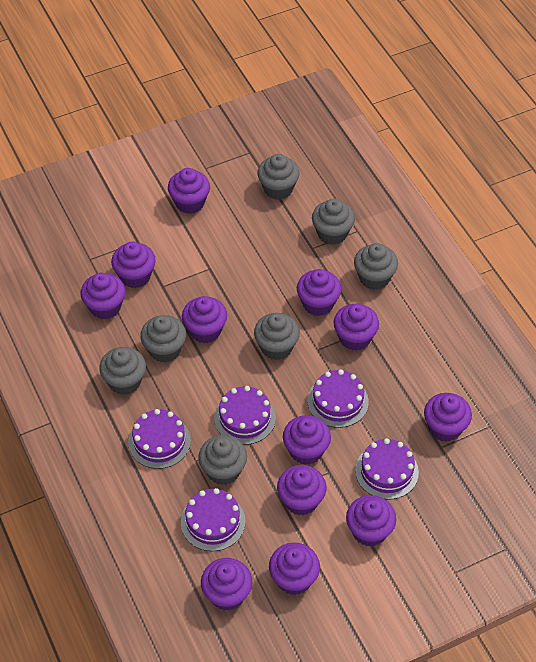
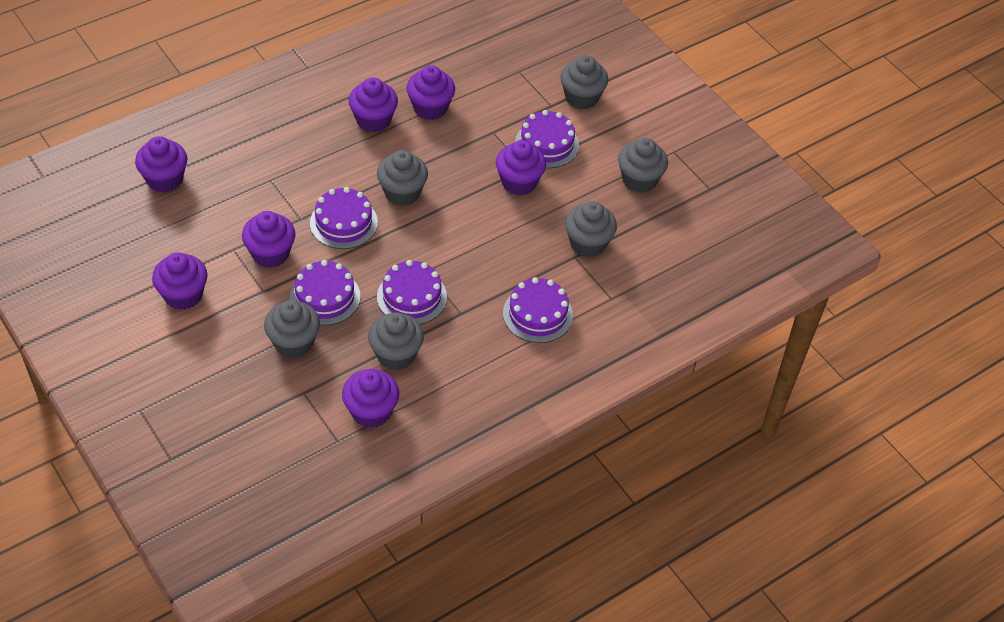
grey cupcake: [99,347,146,395] [140,315,186,363] [198,435,247,485] [254,313,300,360] [257,154,299,200] [312,199,355,245] [354,243,398,290] = 7 -> [264,300,320,358] [368,312,424,370] [377,150,428,206] [560,55,608,110] [565,201,617,257] [618,138,668,193] = 6
purple cupcake: [81,273,125,319] [111,241,156,288] [168,168,210,214] [182,296,227,343] [201,558,252,611] [269,543,320,595] [277,465,326,516] [283,415,331,465] [297,269,341,316] [334,304,379,351] [346,495,396,547] [424,393,472,442] = 12 -> [135,136,187,193] [152,252,208,310] [242,211,295,268] [342,369,400,428] [349,77,398,132] [407,65,455,120] [496,140,546,195] = 7

